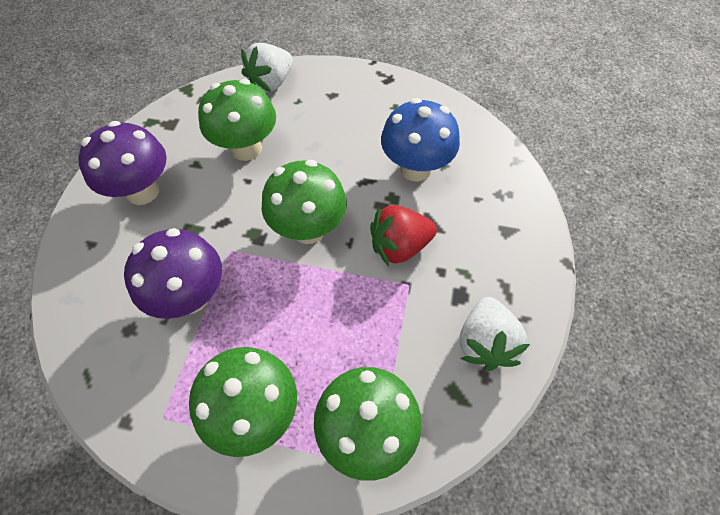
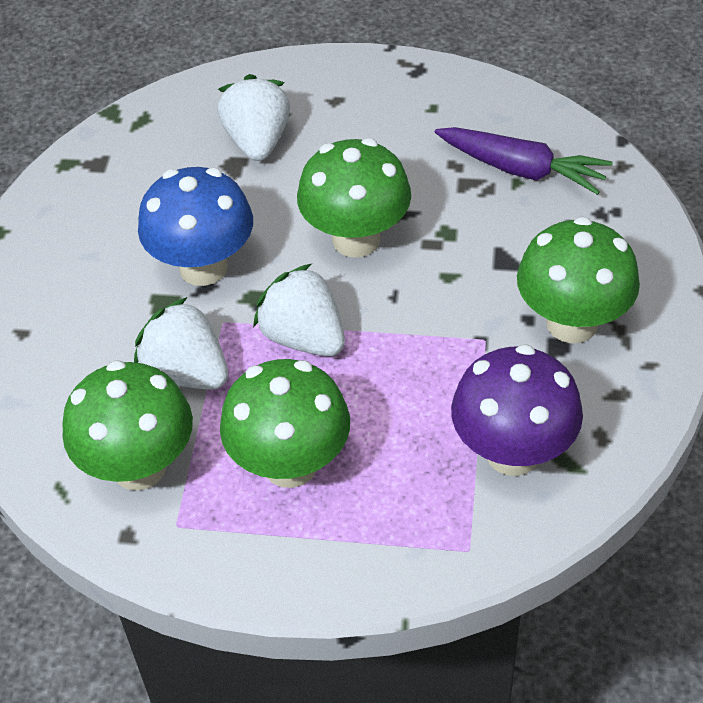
purple carrot: none = 0 -> [435,127,613,195] = 1
purple mushroom: [78,121,167,205] [124,228,222,319] = 2 -> [451,344,583,476] = 1
red strawberry: [370,205,437,266] = 1 -> none = 0
white strawberry: [241,43,293,92] [459,297,530,371] = 2 -> [134,297,228,390] [218,74,290,161] [253,264,345,356] = 3

